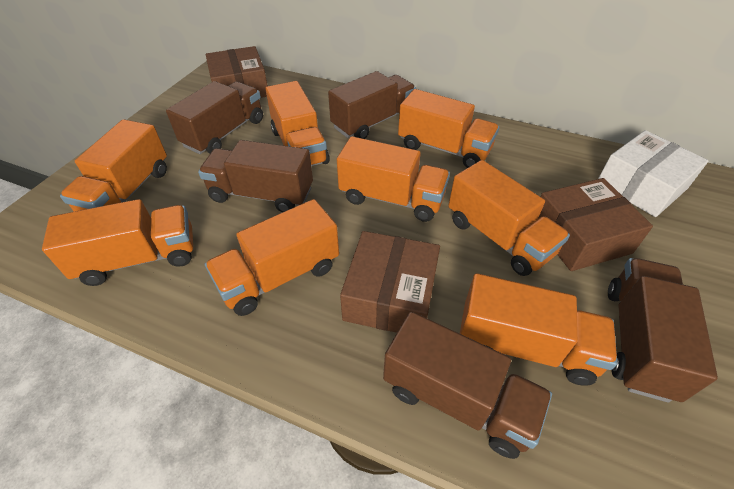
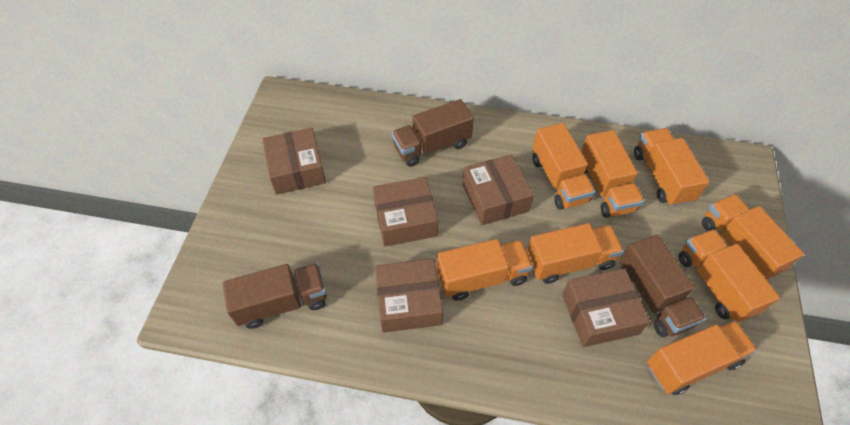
brown box: [206,46,268,98] [340,231,440,333] [538,178,653,271] = 3 -> [262,127,326,195] [373,177,438,246] [375,259,443,333] [463,154,534,225] [562,268,650,347] = 5
brown truck: [166,81,263,154] [198,140,313,213] [328,71,416,139] [383,312,552,459] [608,258,718,402] = 5 -> [223,263,327,329] [392,99,474,167] [620,235,706,337] = 3
white box: [598,130,709,217] = 1 -> none = 0

